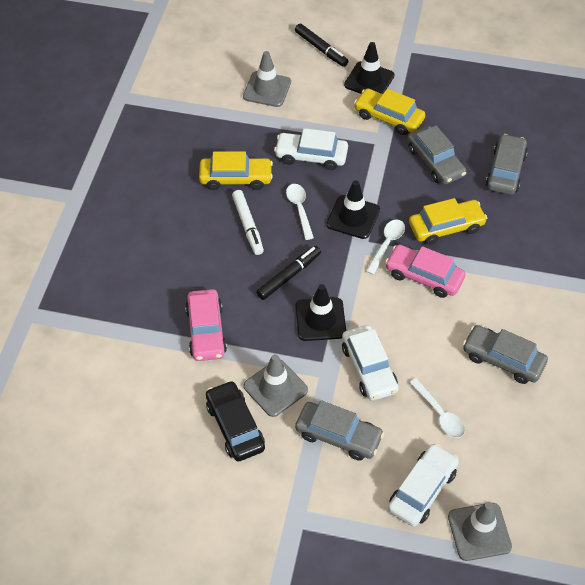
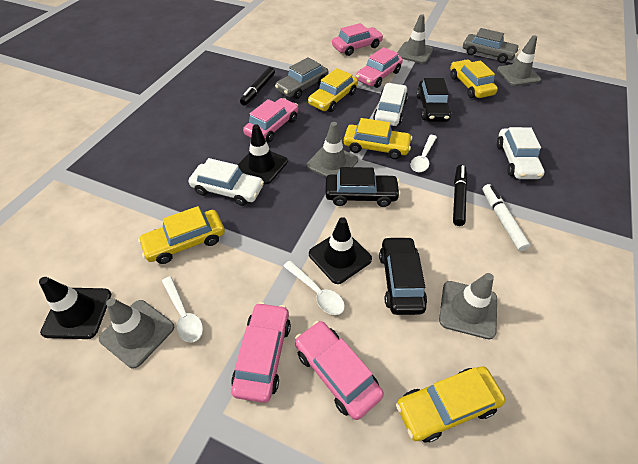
black car: [206,380,265,461] = 1 -> [325,167,401,207] [379,236,427,315] [416,78,451,122] = 3
grey car: [295,400,384,461] [407,126,466,184] [463,325,548,384] [486,134,528,195] = 4 -> [275,57,328,99] [463,28,520,63] = 2
grey traffic cone: [243,51,291,107] [244,354,308,417] [448,502,512,561] = 3 -> [99,298,174,368] [307,122,358,177] [397,14,433,64] [439,273,497,339] [497,35,541,86] = 5
pink car: [185,289,227,361] [385,245,466,298] = 2 -> [231,302,291,403] [243,98,298,142] [295,321,384,420] [332,23,383,56] [356,47,403,88] = 5
yellow car: [199,151,273,190] [354,88,425,135] [409,198,487,245] = 3 -> [138,206,225,264] [308,68,358,112] [344,118,412,159] [396,366,506,443] [450,60,498,98] = 5

